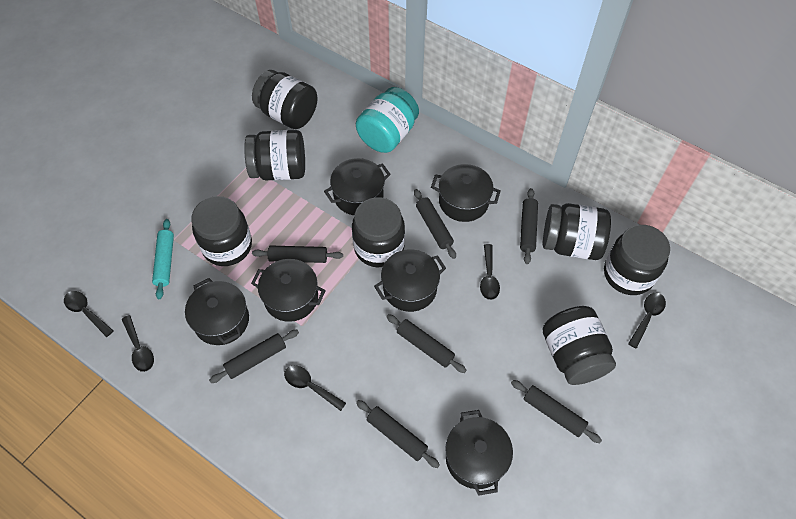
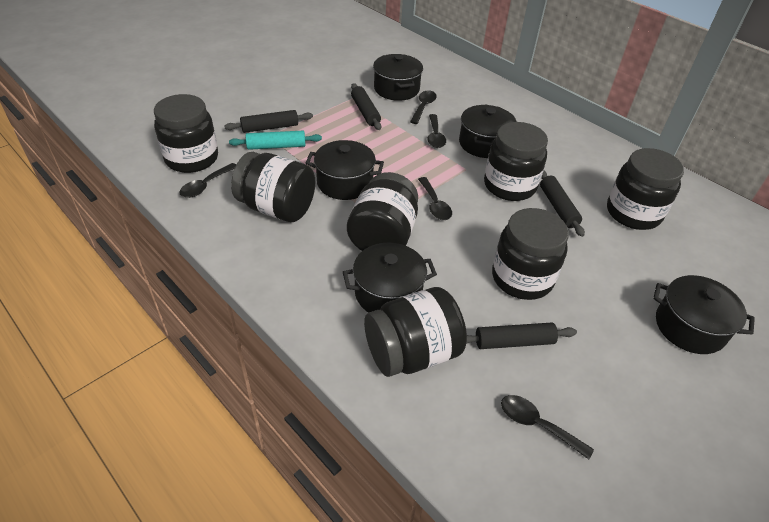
black pot: [185,278,249,345] [251,259,326,322] [324,158,391,215] [374,249,446,312] [431,164,501,222] [445,410,513,496] = 6 -> [306,140,384,200] [343,243,437,313] [373,54,423,101] [459,104,517,158] [653,275,755,354] = 5
black rolling pin: [209,330,299,383] [252,245,343,263] [356,400,440,468] [386,314,466,373] [414,189,456,259] [511,380,602,443] [520,188,538,264] = 7 -> [224,110,313,133] [351,83,381,130] [466,323,577,349] [540,171,585,237] = 4
turquoise jar: [356,87,419,153] = 1 -> none = 0

